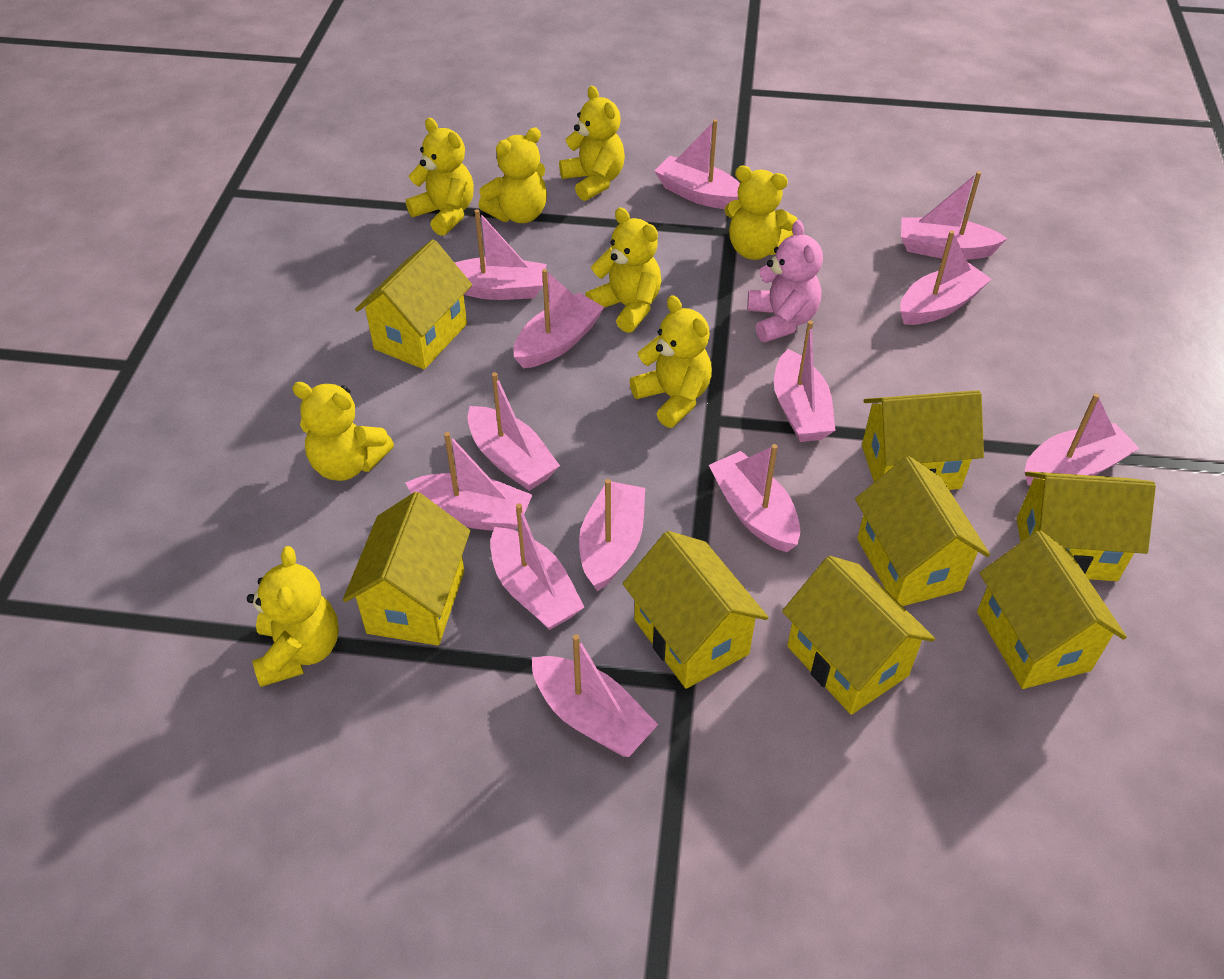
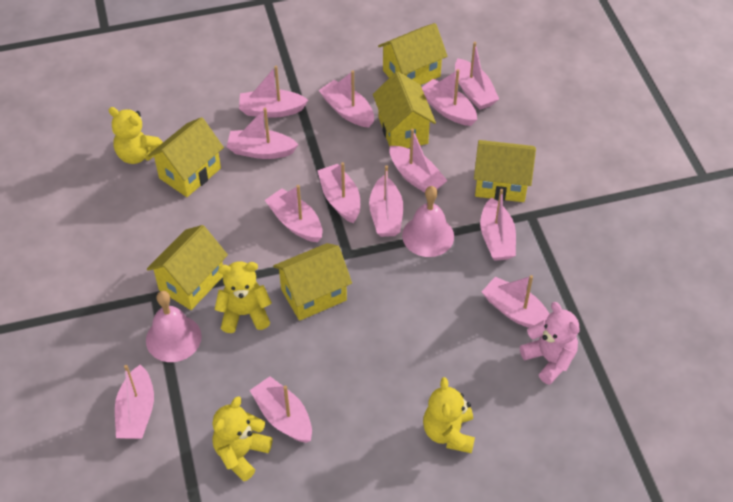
pink bell: none = 0 -> [146,291,202,362] [402,186,454,257] = 2
yellow house: [343,492,470,646] [355,239,472,369] [623,531,768,689] [782,556,935,715] [855,456,990,606] [862,390,984,490] [977,530,1127,689] [1017,471,1156,581] = 8 -> [147,225,228,310] [148,117,224,197] [273,243,352,321] [373,72,436,148] [378,23,448,85] [474,140,536,202] = 6
yellow teddy bear: [247,546,339,687] [292,382,394,481] [406,118,474,236] [479,128,547,223] [559,86,625,201] [585,207,661,333] [630,295,712,428] [724,166,797,260] = 8 -> [108,107,163,164] [213,396,273,481] [215,261,272,333] [423,377,475,453] = 4

